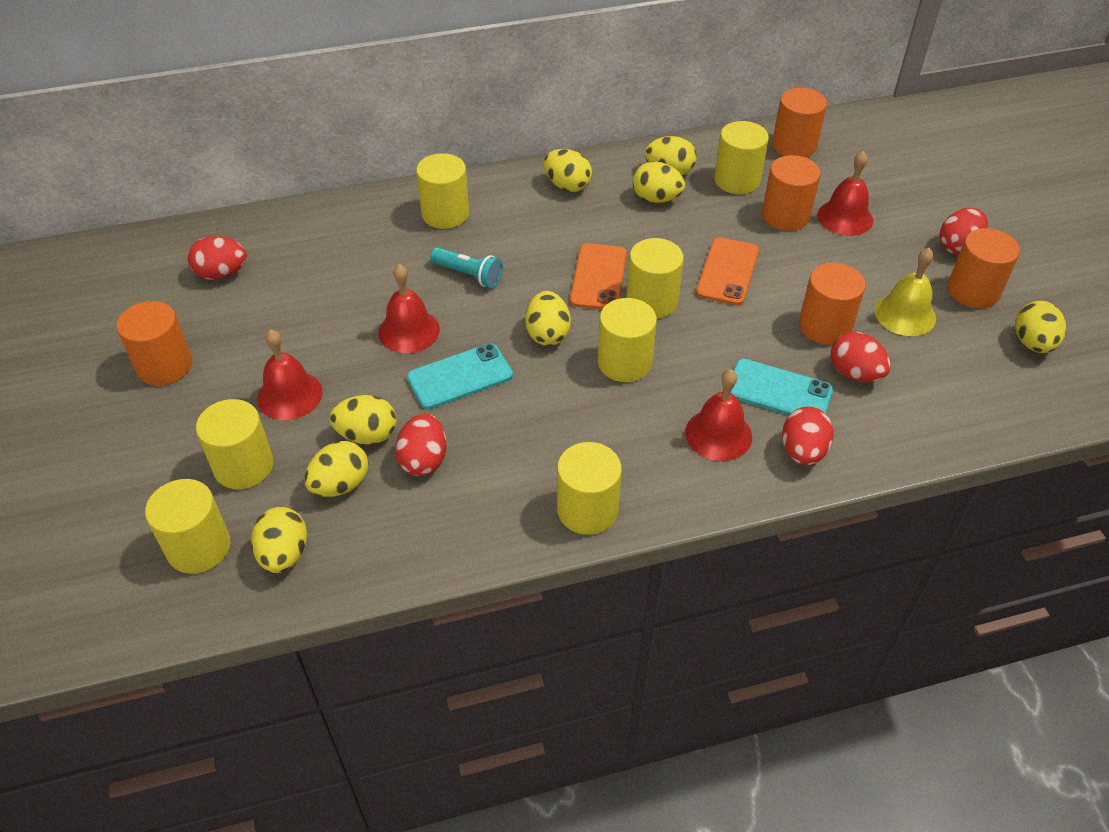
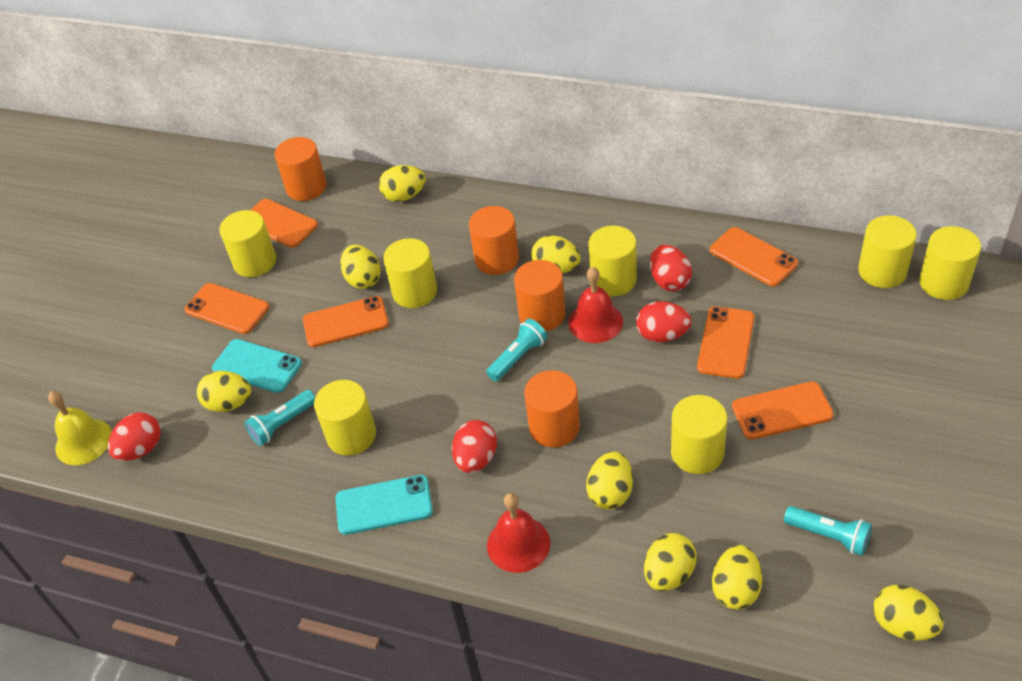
orange cylinder: [116,301,192,386] [762,155,821,231] [772,88,827,158] [799,263,866,345] [948,228,1020,308] = 5 -> [275,137,327,201] [469,206,519,275] [514,260,566,331] [524,370,580,447] = 4
orange phone: [570,243,627,310] [696,237,759,305] = 2 -> [184,283,269,334] [251,199,318,248] [303,296,389,347] [697,306,754,379] [710,227,798,286] [732,381,834,440] = 6
red bell: [257,329,323,420] [378,264,440,353] [685,369,752,461] [817,151,873,236] = 4 -> [487,493,550,573] [568,267,623,343] = 2
red egg: [188,236,247,280] [395,413,446,476] [782,407,834,465] [830,332,891,382] [940,207,988,255] = 5 -> [108,412,160,461] [452,420,497,473] [636,301,692,342] [650,245,692,291] = 4
turquoise flashlight: [430,247,503,288] = 1 -> [244,390,315,446] [486,319,547,381] [784,506,872,556] = 3

